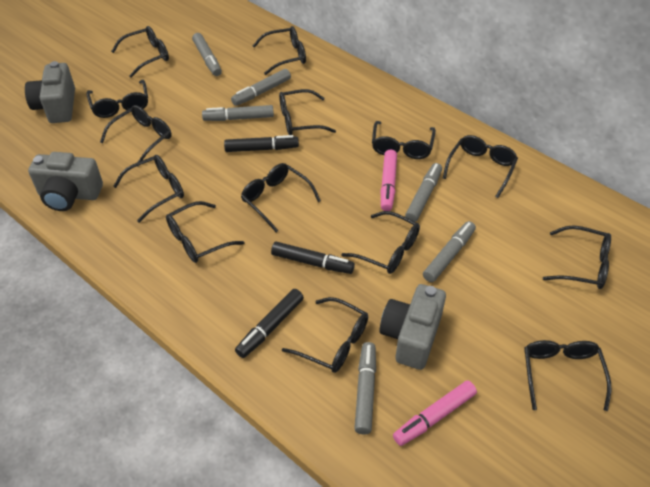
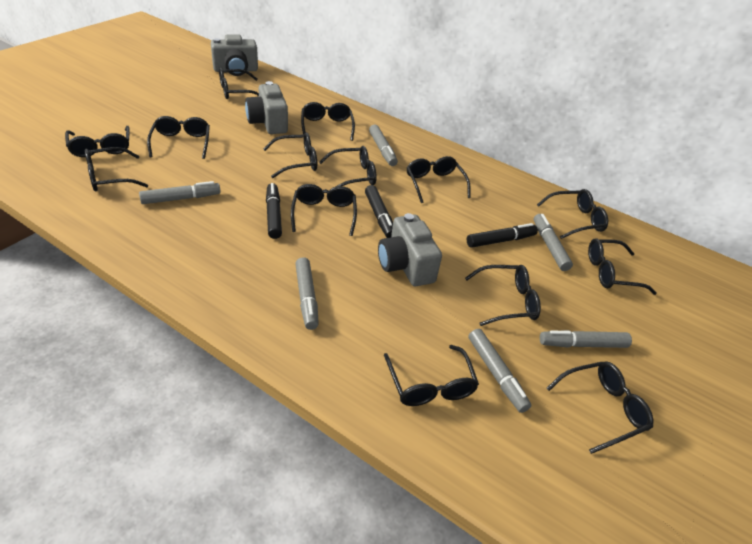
pink marker: [381,150,397,211] [393,381,477,446] = 2 -> none = 0

